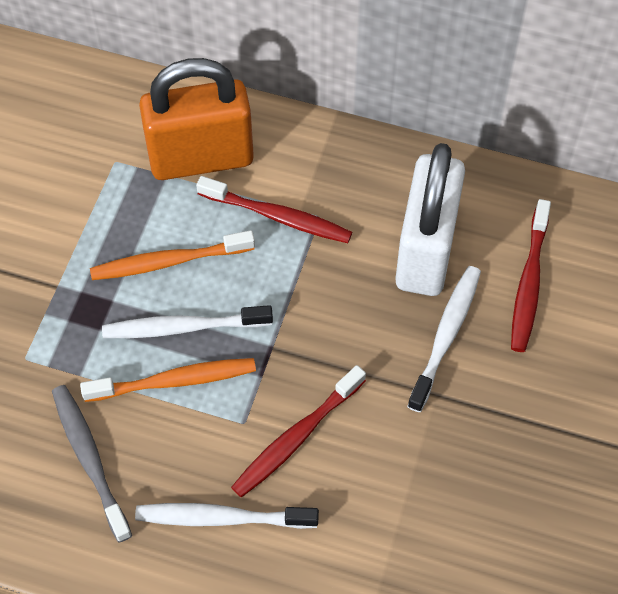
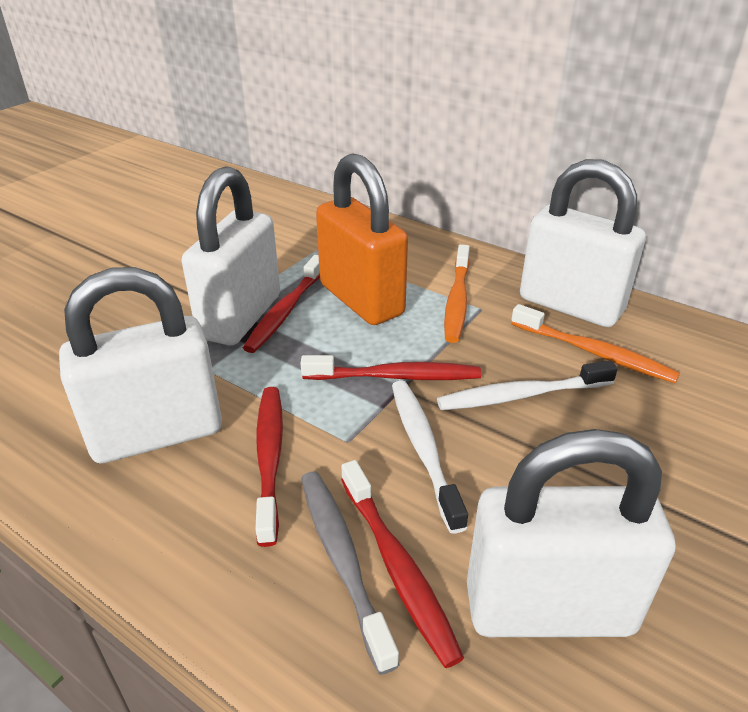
red toothbrush: [196,176,352,243] [231,365,366,497] [511,199,551,352] = 3 -> [243,255,320,353] [255,387,283,547] [300,355,481,380] [341,460,464,668] = 4
white padlock: [395,143,465,296] = 1 -> [59,267,222,463] [182,166,280,345] [467,429,675,637] [520,159,646,327] = 4
white toothbrush: [102,305,273,338] [135,503,319,529] [407,266,481,412] = 3 -> [392,381,468,534] [437,360,618,410] = 2

